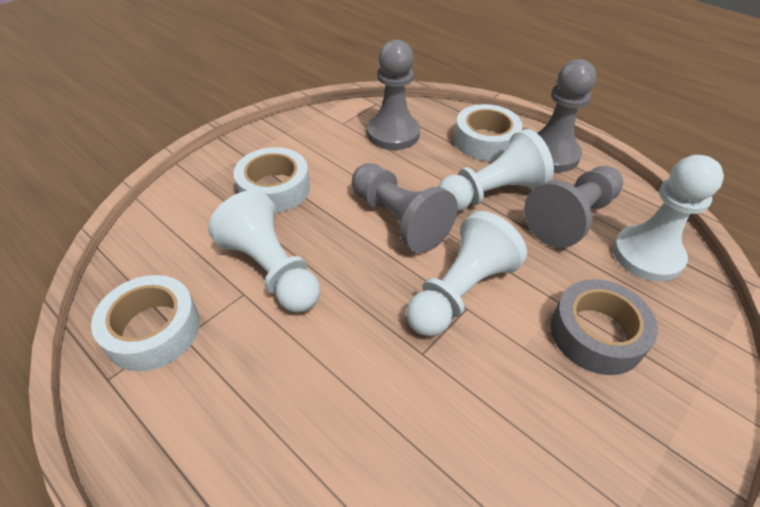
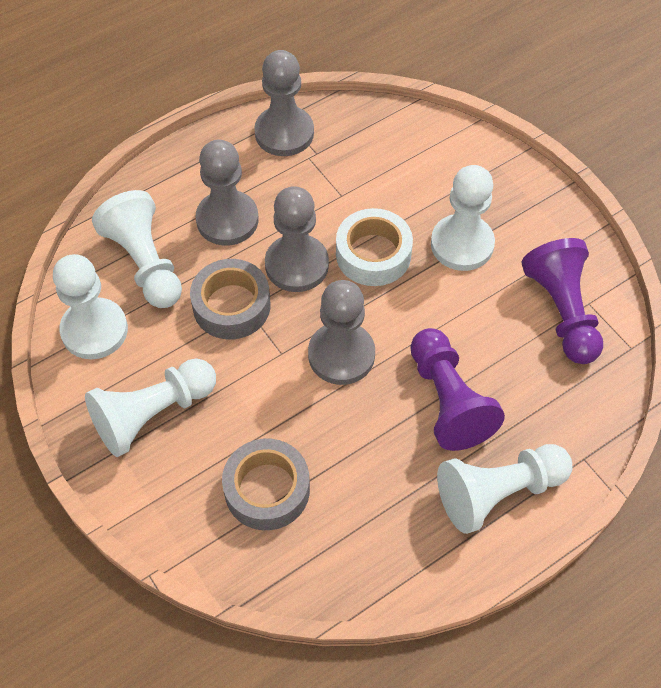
grey tape: [551,279,658,375] = 1 -> [190,259,270,339] [222,439,310,530] = 2
purple pawn: none = 0 -> [411,328,505,451] [522,238,603,364] = 2
white pawn: [208,190,320,313] [406,211,527,336] [438,129,554,211] [613,155,724,282] = 4 -> [53,254,128,359] [85,359,216,457] [92,190,182,308] [431,165,495,271] [437,444,572,534] = 5
white tape: [91,275,200,371] [234,147,310,213] [454,104,523,161] = 3 -> [336,208,413,286] = 1

